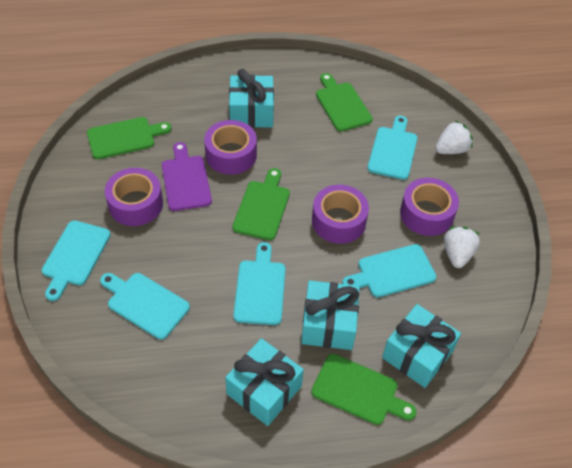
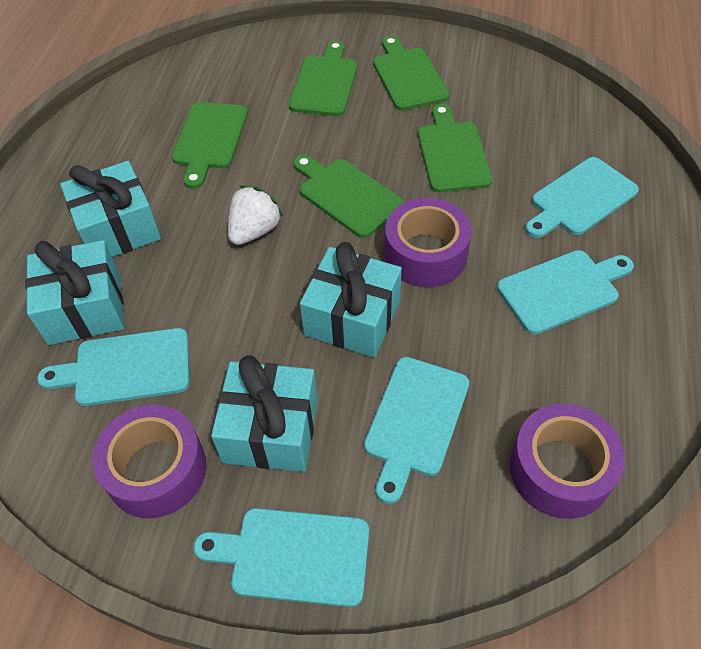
green cutting board: [87,117,172,159] [232,168,290,240] [311,354,416,425] [316,73,373,132] = 4 -> [172,102,248,189] [289,41,357,116] [294,155,404,238] [373,36,449,111] [418,104,493,192] = 5
purple cutting board: [162,142,212,211] = 1 -> none = 0
purple tape: [105,168,163,226] [204,120,257,175] [312,185,369,244] [400,178,459,236] = 4 -> [93,405,206,518] [385,198,472,287] [510,404,625,519] = 3
white strawberry: [435,120,473,154] [444,227,480,268] = 2 -> [228,186,283,245] = 1

